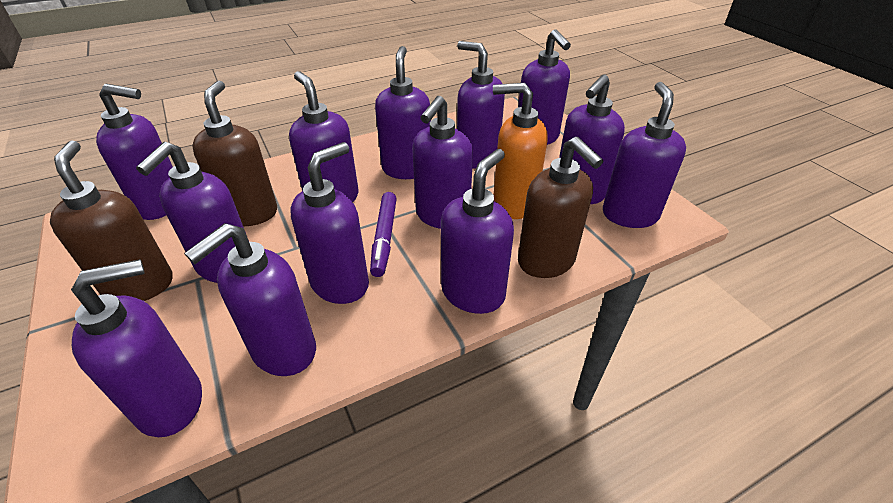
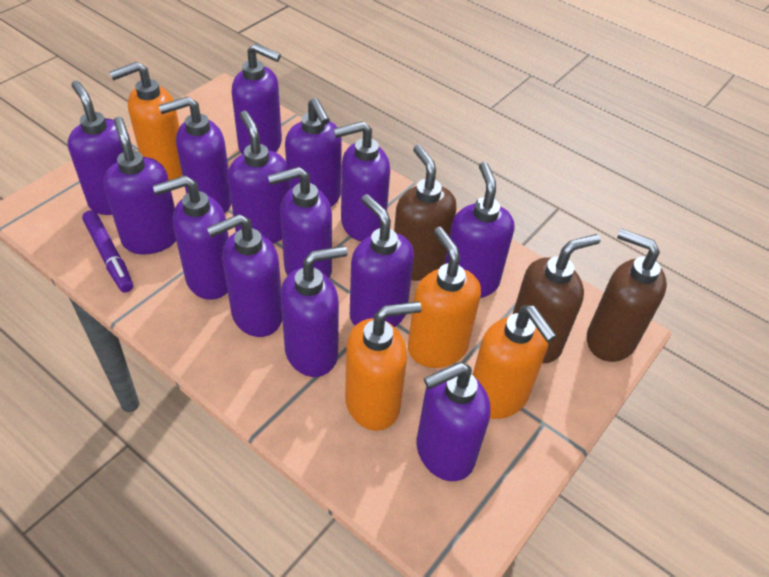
orange soap dispenser: [493,83,548,219] = 1 -> [109,62,182,180] [345,301,421,431] [408,227,481,368] [473,305,557,419] = 4
purple soap dispenser: [71,259,202,437] [96,84,173,220] [136,142,249,283] [184,223,316,376] [289,71,359,202] [290,142,369,304] [375,46,431,179] [412,96,473,229] [441,149,514,314] [457,41,505,169] [518,29,571,145] [559,74,625,204] [603,82,686,228] = 13 -> [68,81,132,215] [103,117,176,255] [153,176,229,300] [158,96,231,214] [207,214,282,337] [228,111,290,244] [232,43,282,154] [268,167,332,278] [280,246,348,377] [285,98,342,207] [333,121,390,242] [350,194,414,327] [417,362,491,481] [445,162,514,298] = 14

